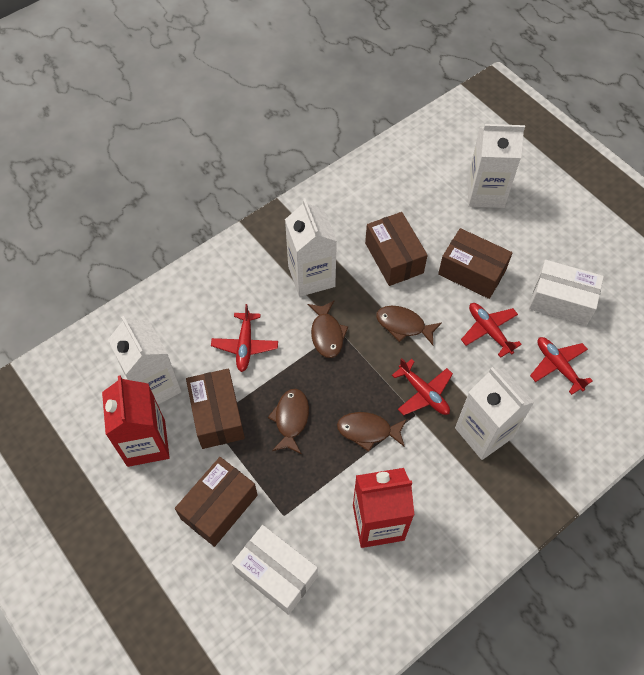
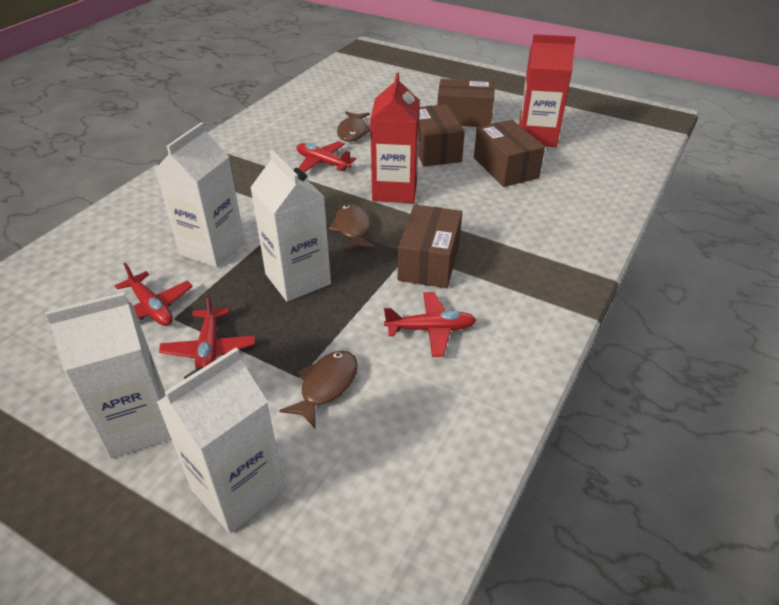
brown fish: [268,389,309,454] [308,301,348,358] [337,412,407,452] [376,306,442,345] = 4 -> [279,351,358,428] [328,204,376,252] [337,111,371,142] = 3
white box: [232,525,318,615] [529,260,604,326] = 2 -> none = 0

